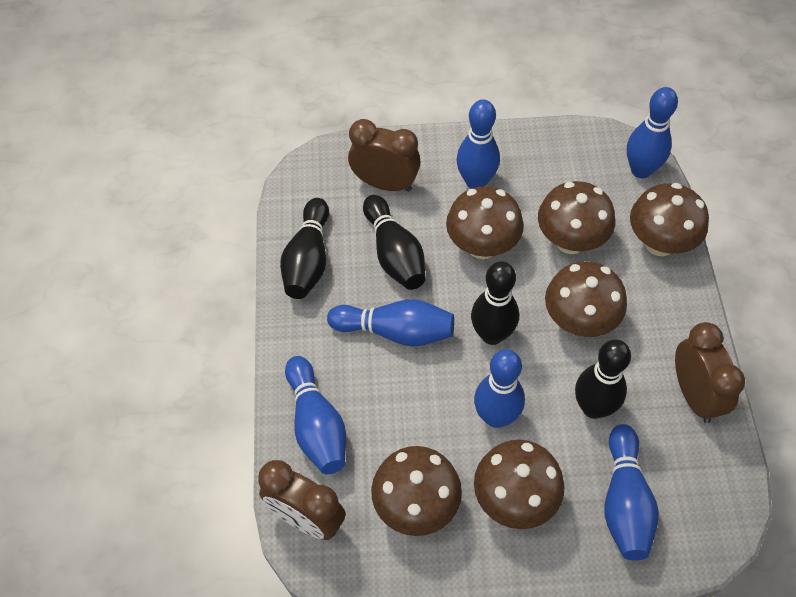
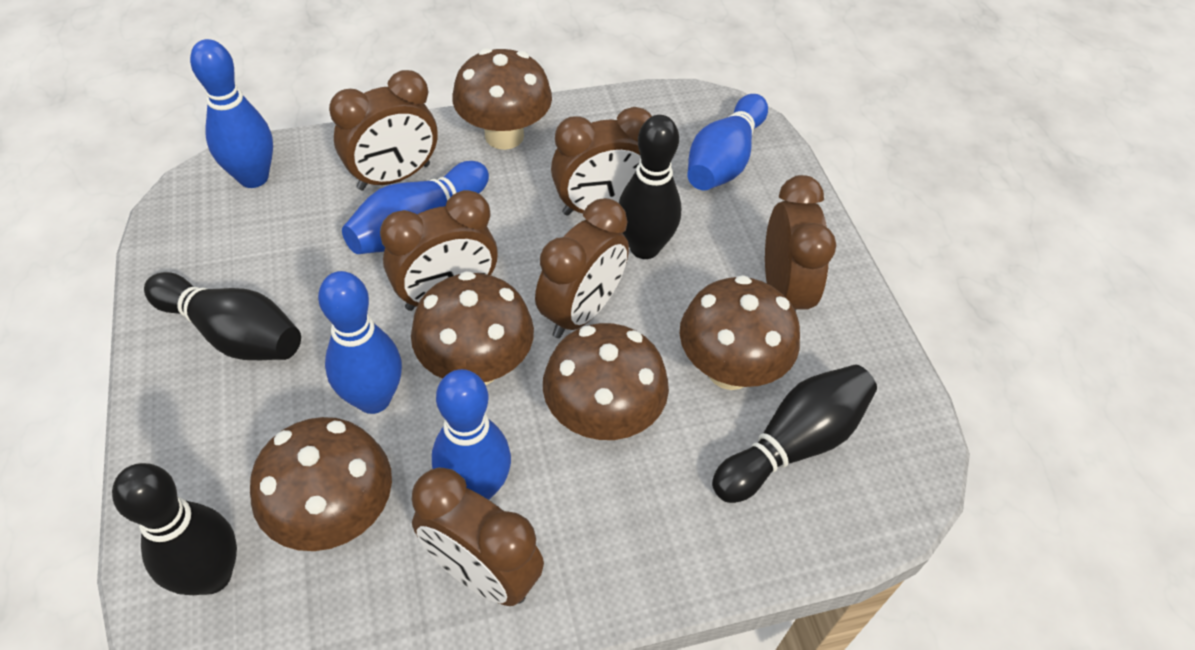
blue bowling pin: [285,356,346,474] [327,299,454,347] [456,99,500,189] [474,349,525,428] [604,424,659,561] [627,87,678,178] = 6 -> [190,39,273,188] [318,271,402,414] [342,161,489,254] [432,369,511,500] [687,94,768,190] = 5
brown clock: [258,460,346,540] [348,119,421,192] [675,322,745,423] = 3 -> [329,70,438,190] [380,190,498,311] [412,468,544,606] [535,198,629,338] [551,107,652,216] [765,175,836,311] = 6
brown mushroom: [371,446,462,536] [446,186,524,259] [474,440,565,529] [538,181,615,254] [545,261,627,337] [630,183,709,256] = 6 -> [250,417,392,551] [411,271,534,385] [452,48,552,150] [543,323,669,440] [680,275,800,390] = 5

